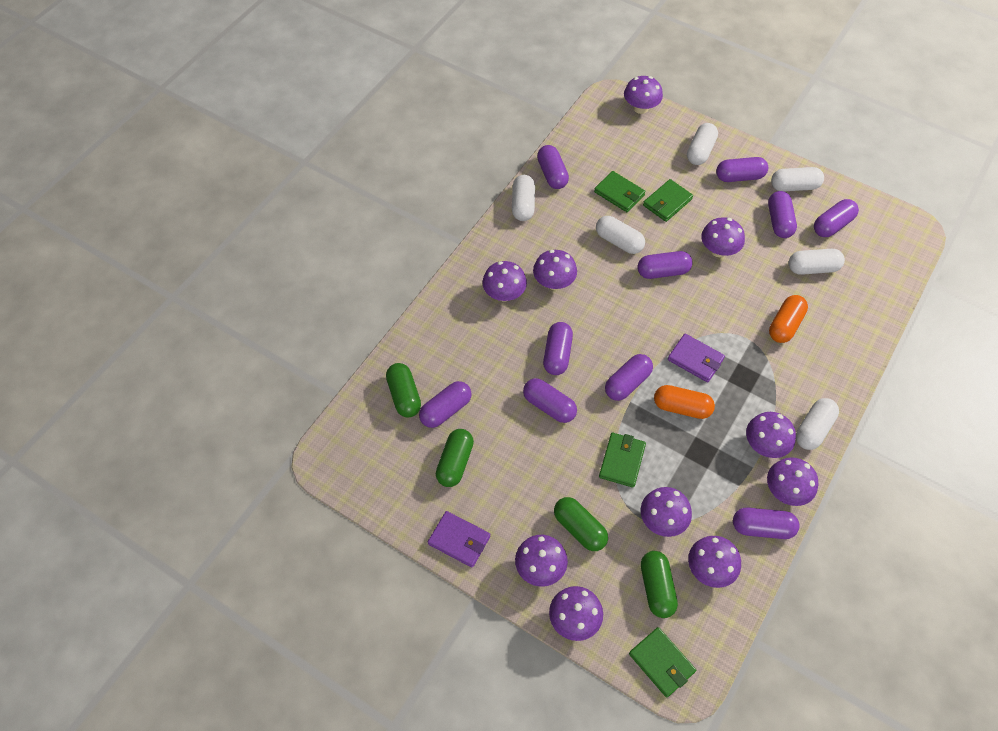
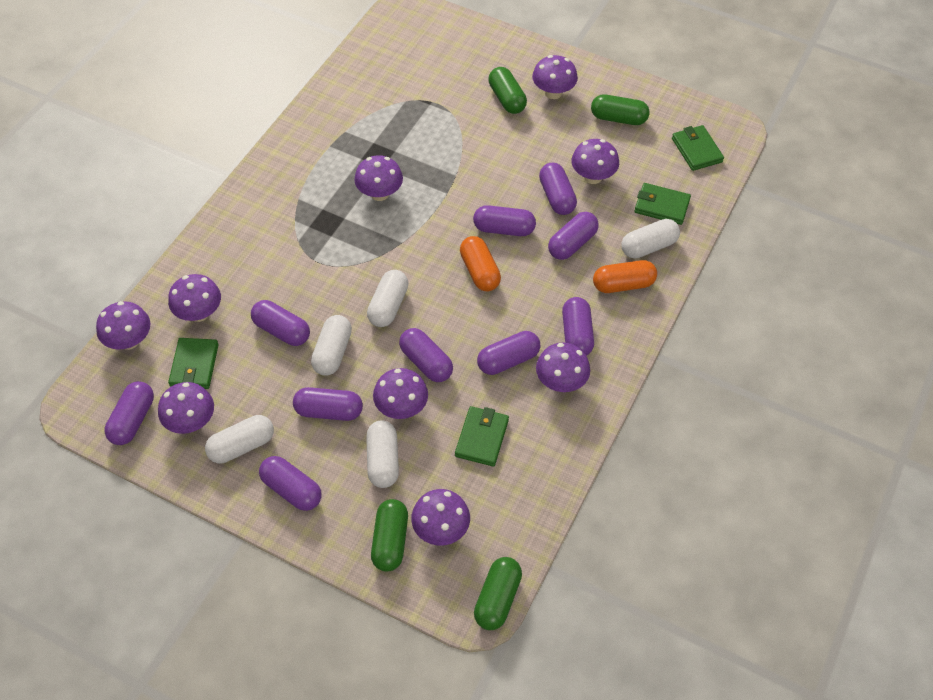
purple mushroom: [482,261,527,302] [515,535,568,587] [533,250,577,290] [549,586,603,641] [624,76,663,114] [641,487,692,537] [688,536,741,588] [701,217,745,257] [746,412,796,458] [767,457,818,506] = 10 -> [96,301,150,350] [158,382,214,434] [168,274,221,322] [354,155,403,201] [373,368,428,419] [411,489,470,545] [532,55,578,99] [536,343,590,392] [571,139,619,184] = 9
purple wallet: [428,511,490,568] [668,334,725,382] = 2 -> none = 0
white capsule: [512,175,535,221] [596,216,645,254] [687,123,718,165] [771,167,824,191] [788,249,845,275] [796,398,839,450] = 6 -> [205,415,274,463] [311,315,352,376] [366,421,399,488] [367,270,408,327] [621,219,680,258] = 5

